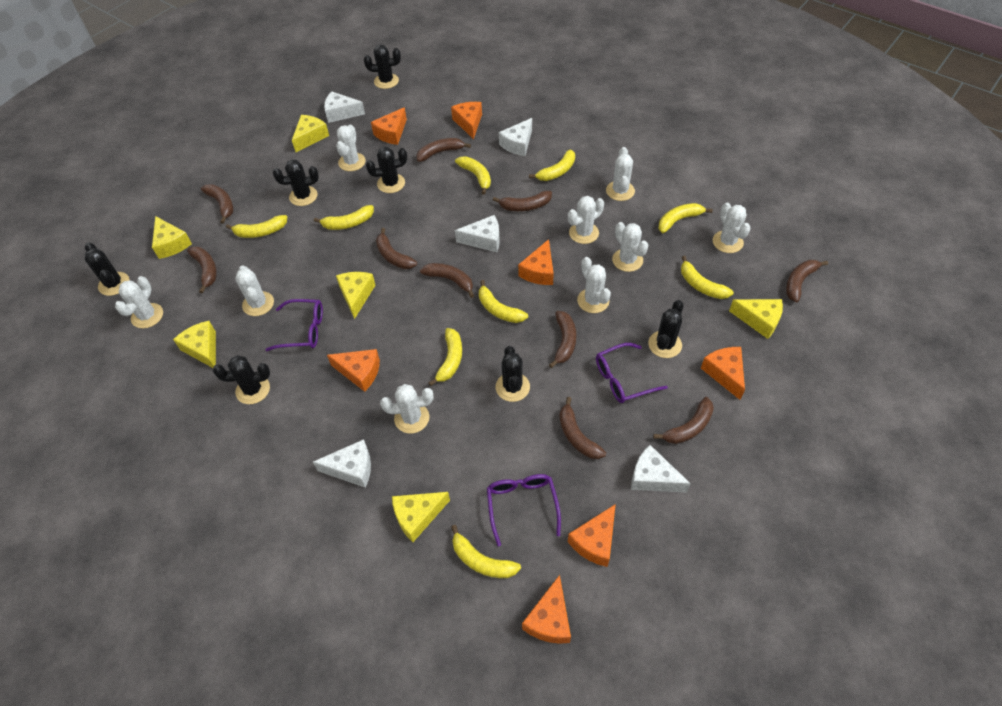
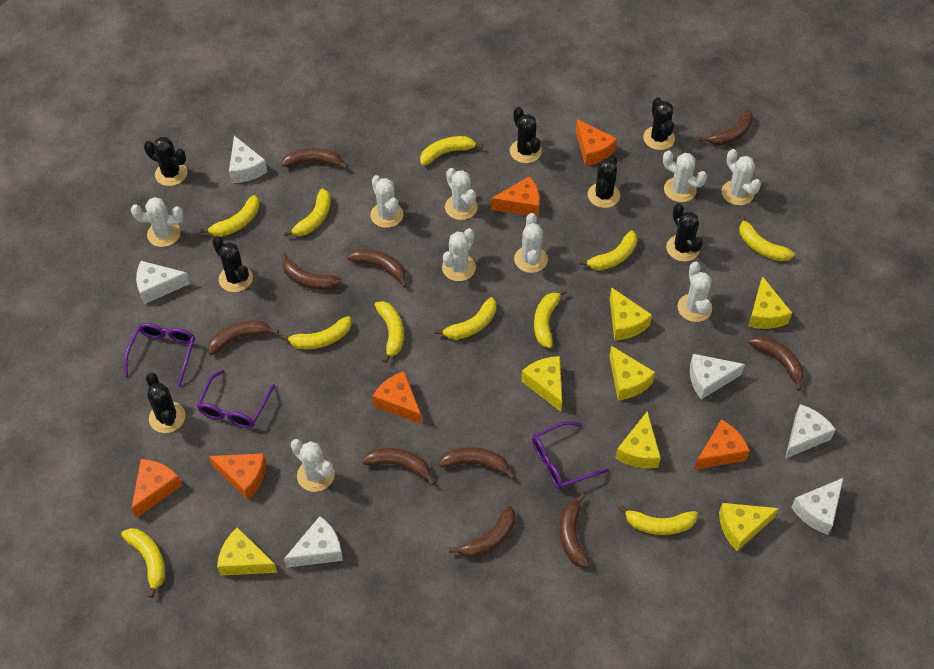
orange cheese: [327,349,380,392] [371,107,407,145] [451,102,482,139] [518,239,554,285] [522,575,571,644] [568,504,616,567] [701,347,745,400] = 7 -> [131,459,182,518] [209,453,267,500] [372,371,422,424] [491,176,540,217] [576,119,617,166] [694,419,750,470] = 6
white cheese: [313,439,371,488] [324,91,365,123] [455,215,500,252] [499,118,532,156] [631,445,691,493] = 5 -> [136,261,190,304] [229,136,267,183] [284,516,343,568] [690,354,745,399] [785,404,836,459] [791,478,843,535] = 6
yellow banana: [226,215,287,238] [314,205,374,230] [429,328,462,386] [451,525,521,578] [455,156,491,195] [479,280,528,323] [529,149,575,181] [658,203,713,233] [681,256,734,299] = 9 -> [121,528,165,598] [201,195,259,237] [281,316,351,349] [284,189,331,236] [375,301,404,363] [420,136,483,166] [435,297,496,340] [534,289,567,348] [579,230,637,270] [618,505,698,535] [739,215,795,261] = 11
yellow cheese: [152,216,192,259] [173,321,216,368] [292,115,329,152] [336,272,375,319] [392,492,450,542] [729,299,783,339] = 6 -> [217,527,278,576] [521,356,562,412] [609,346,655,400] [610,287,652,340] [615,411,661,468] [719,503,779,551] [748,276,792,329] = 7

